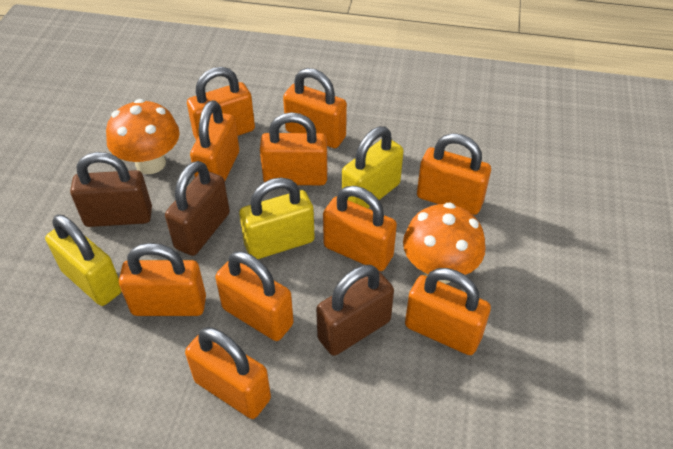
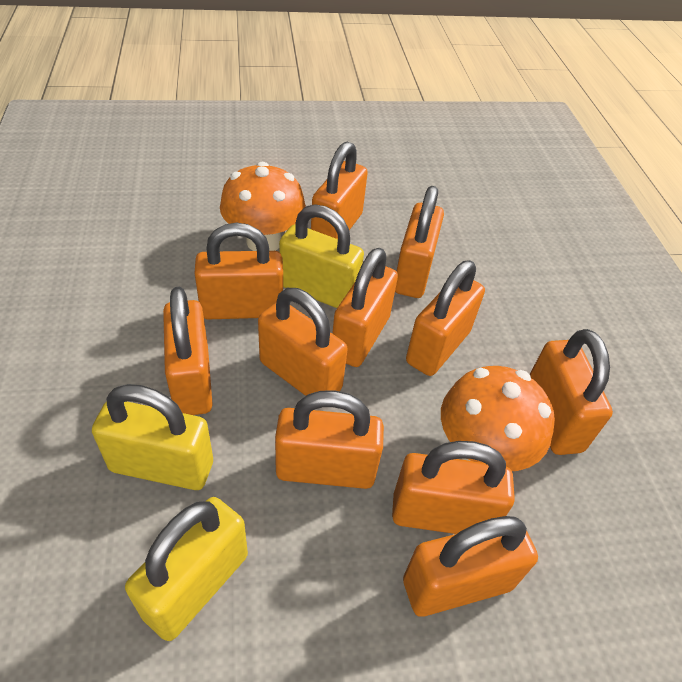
brown padlock: [70,152,152,227] [165,161,230,256] [316,265,394,356] = 3 -> none = 0
orange padlock: [119,243,206,316] [185,327,271,419] [187,67,255,140] [190,100,239,181] [215,251,294,341] [260,112,327,185] [283,68,347,148] [323,186,397,271] [405,268,491,355] [417,133,491,215] = 10 -> [163,287,213,415] [194,223,283,319] [258,288,348,396] [275,390,384,489] [311,142,368,239] [332,248,398,367] [392,441,515,534] [395,186,444,298] [403,516,538,616] [406,260,485,376] [530,329,613,455] = 11

